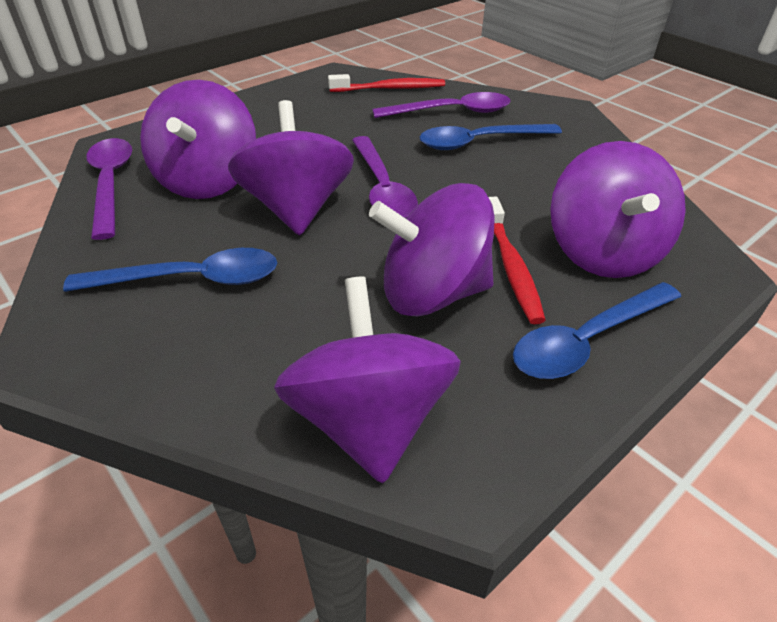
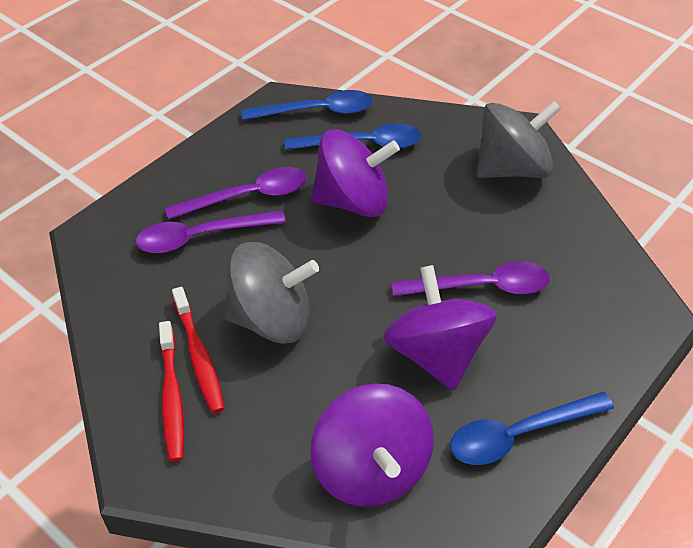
grey spinning top: none = 0 -> [224,242,319,344] [476,101,561,178] = 2
purple spinning top: [140,80,256,199] [228,100,354,235] [274,277,461,484] [369,183,495,316] [550,141,686,278] = 5 -> [310,384,434,507] [311,129,400,217] [383,265,497,391] = 3

